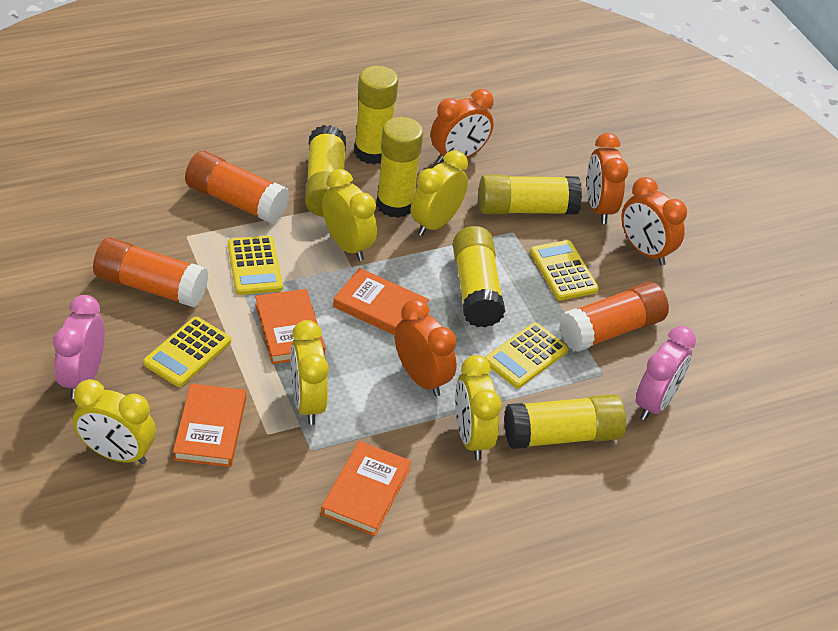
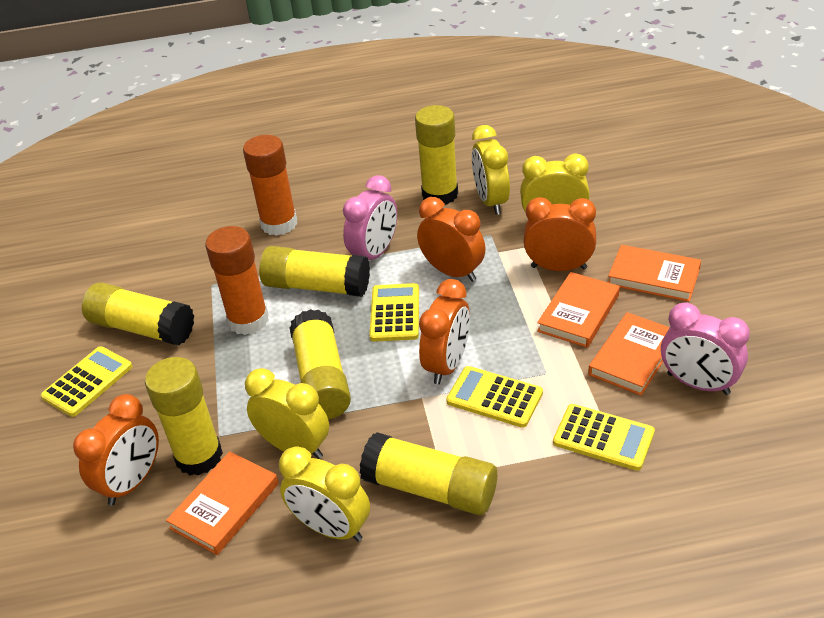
orange glue stick: [93,237,208,308] [185,151,290,224] [559,282,669,352] = 3 -> [205,226,269,335] [243,135,297,236] = 2
yellow clock: [73,379,156,464] [290,320,329,425] [322,169,377,261] [411,150,468,236] [455,355,502,460] = 5 -> [245,368,329,459] [279,446,370,541] [472,125,510,215] [520,154,590,213] = 4

